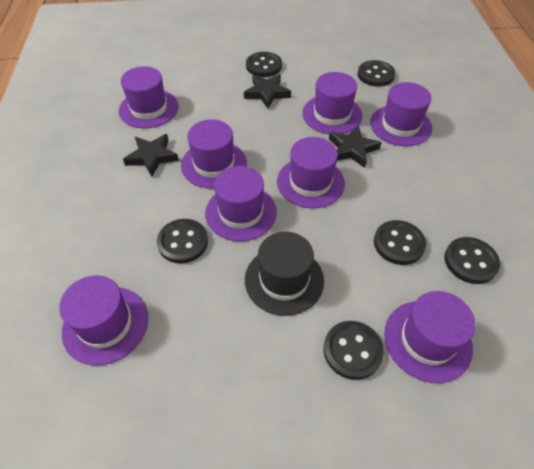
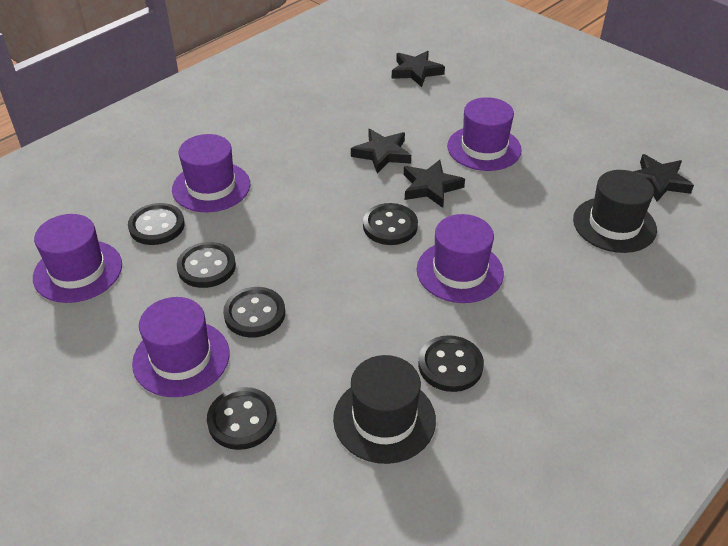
black hat: [245,232,324,316] = 1 -> [333,355,436,464] [573,170,657,253] = 2
black star: [123,134,179,177] [244,74,291,109] [329,125,381,168] = 3 -> [351,129,411,173] [392,51,445,87] [404,160,465,208] [633,154,694,202] = 4
purple hat: [59,275,148,366] [119,66,179,128] [181,119,247,189] [205,166,277,241] [277,137,345,209] [302,72,362,134] [370,82,432,146] [384,291,475,383] = 8 -> [33,214,122,303] [132,297,230,397] [172,134,250,212] [417,214,504,303] [447,97,522,171] = 5

